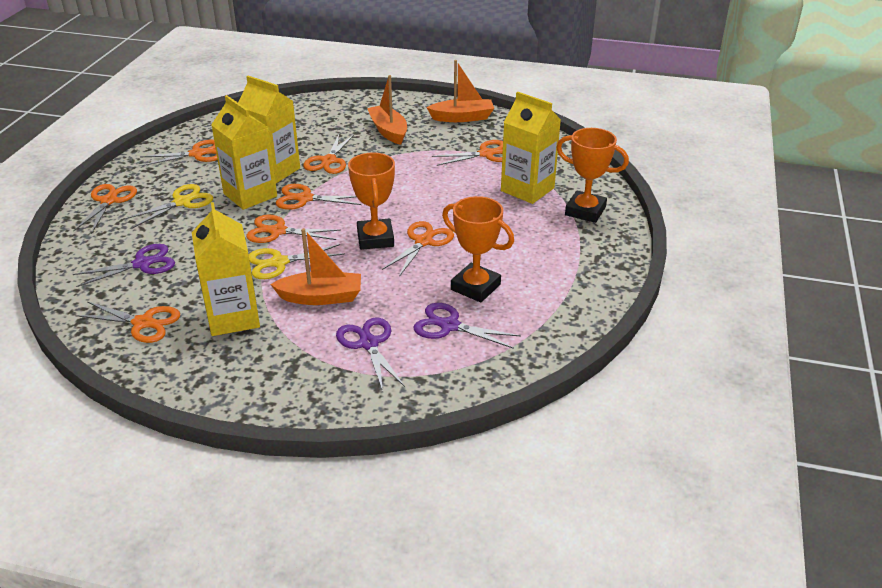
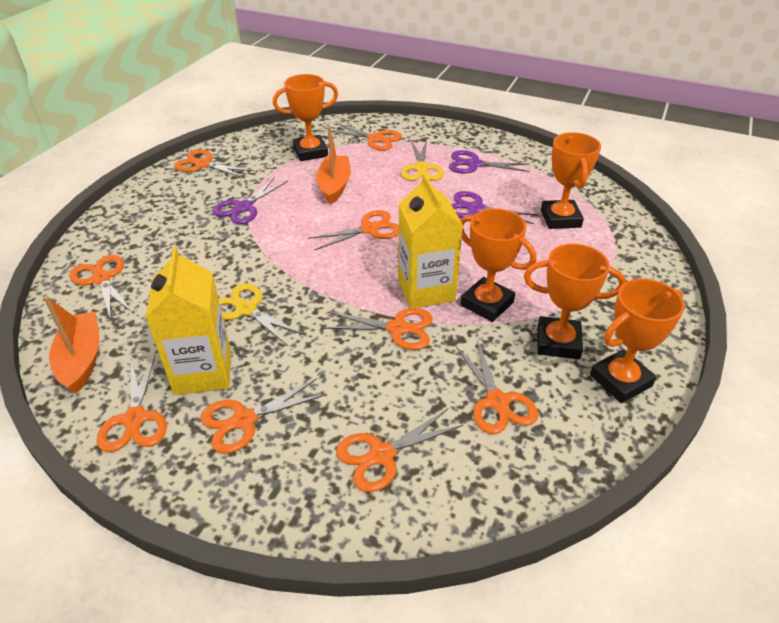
orange boat: [270,228,361,305] [367,75,407,145] [426,60,494,122] = 3 -> [44,296,99,394] [316,126,351,204] = 2
orange scissors: [73,184,137,234] [75,302,180,343] [140,140,218,166] [246,215,341,243] [276,184,362,210] [303,135,354,174] [382,221,454,277] [432,140,503,166] = 8 -> [69,255,133,320] [97,354,167,452] [174,149,254,178] [200,378,327,454] [308,210,399,250] [323,308,433,350] [331,123,402,151] [336,409,463,492] [456,340,538,434] = 9
orange trophy: [348,153,395,250] [442,196,514,302] [556,128,629,223] = 3 -> [273,74,338,161] [460,208,536,322] [524,244,626,359] [541,132,601,229] [590,279,685,403] = 5
yellow carton: [192,202,260,336] [211,95,277,210] [238,76,300,183] [501,92,561,204] = 4 -> [146,246,231,395] [398,173,463,308] = 2

